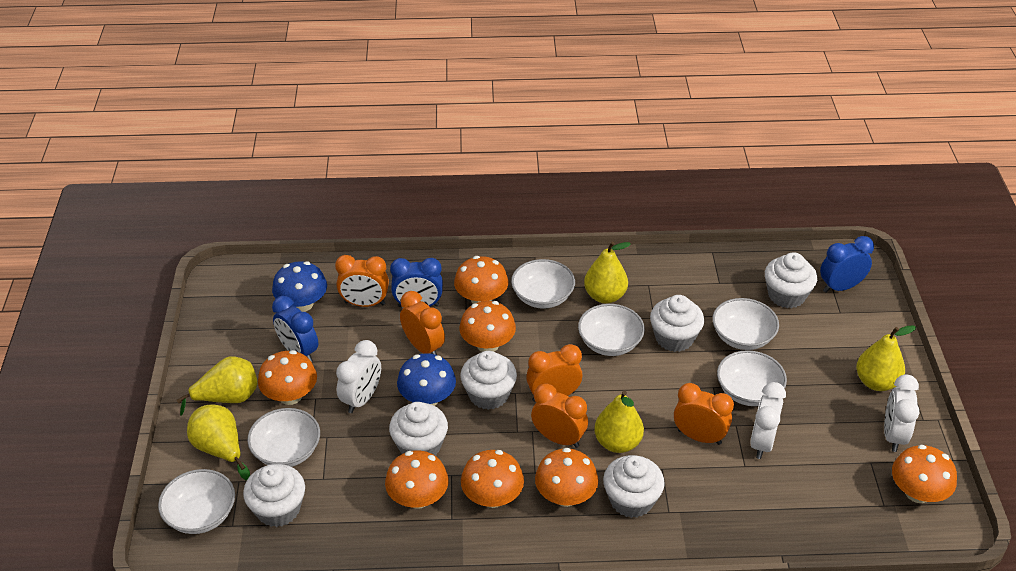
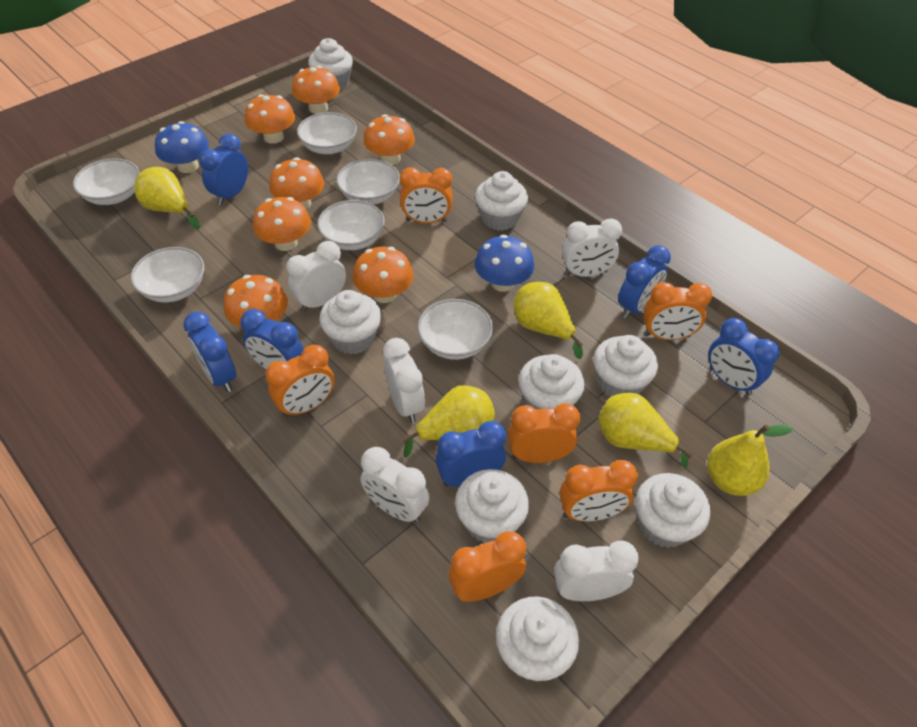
blue clock: [272,296,318,362] [390,258,443,307] [820,236,874,293] = 3 -> [183,312,236,392] [199,134,248,205] [240,309,304,369] [436,421,506,487] [618,245,671,319] [708,318,780,396] = 6
orange clock: [335,255,389,307] [400,291,445,355] [526,344,582,402] [531,384,588,448] [674,383,734,445] = 5 -> [265,344,335,418] [400,167,452,223] [448,531,526,602] [508,403,580,463] [559,460,638,521] [643,282,712,340] = 6
white clock: [336,340,381,413] [750,382,786,459] [884,374,919,452] = 3 -> [286,241,346,312] [360,447,430,523] [383,338,425,423] [554,541,639,601] [562,218,622,277] = 5
white cupcake: [243,464,305,527] [389,402,448,456] [460,351,517,410] [603,455,665,518] [650,295,704,352] [765,252,817,308] = 6 -> [308,38,353,90] [319,290,381,355] [455,469,529,543] [475,171,528,231] [496,596,579,681] [519,354,584,409] [593,335,658,397] [635,473,710,548] = 8

